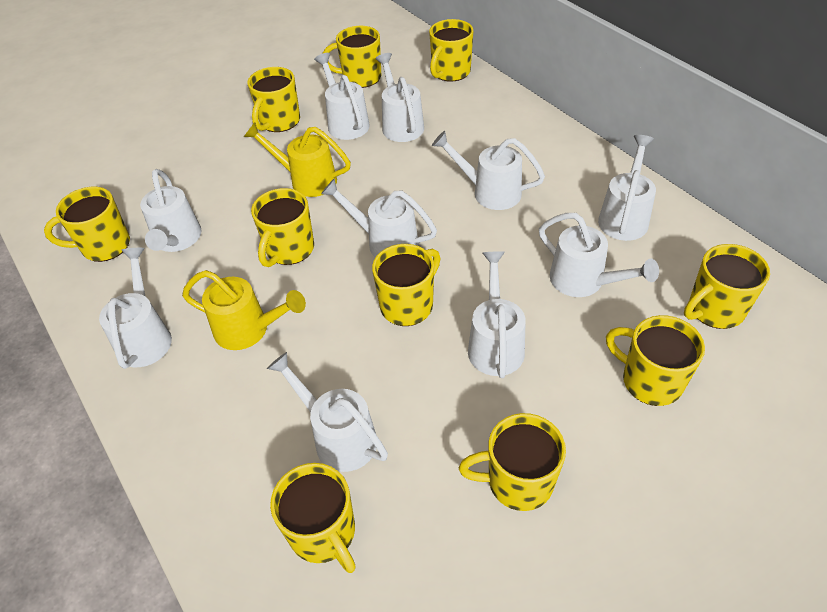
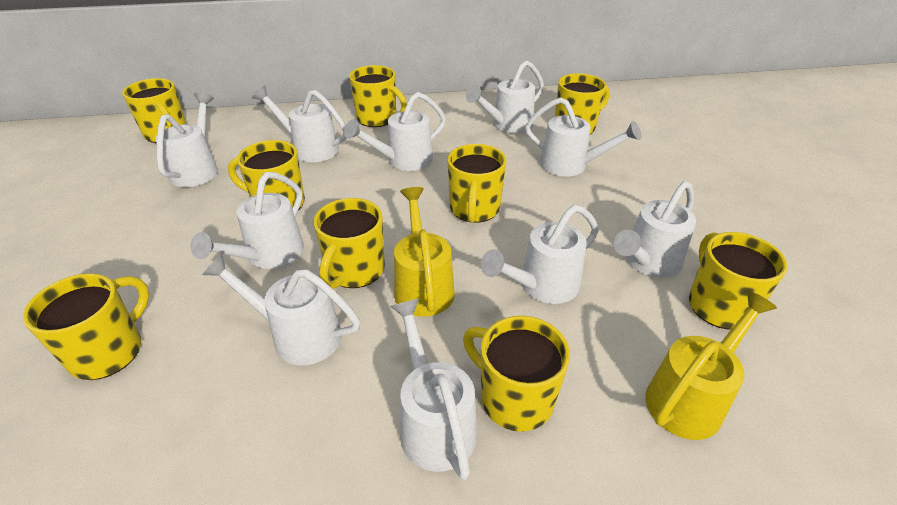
yellow mug: [44,187,130,262] [248,67,300,132] [251,188,314,267] [270,463,356,573] [323,26,381,88] [372,244,440,326] [429,19,473,82] [459,413,566,511] [606,315,705,406] [684,244,770,329] = 10 -> [23,273,149,380] [122,78,186,143] [228,140,305,209] [314,198,385,289] [349,65,407,127] [448,144,507,223] [463,316,570,432] [555,73,610,134] [689,232,787,330] = 9

